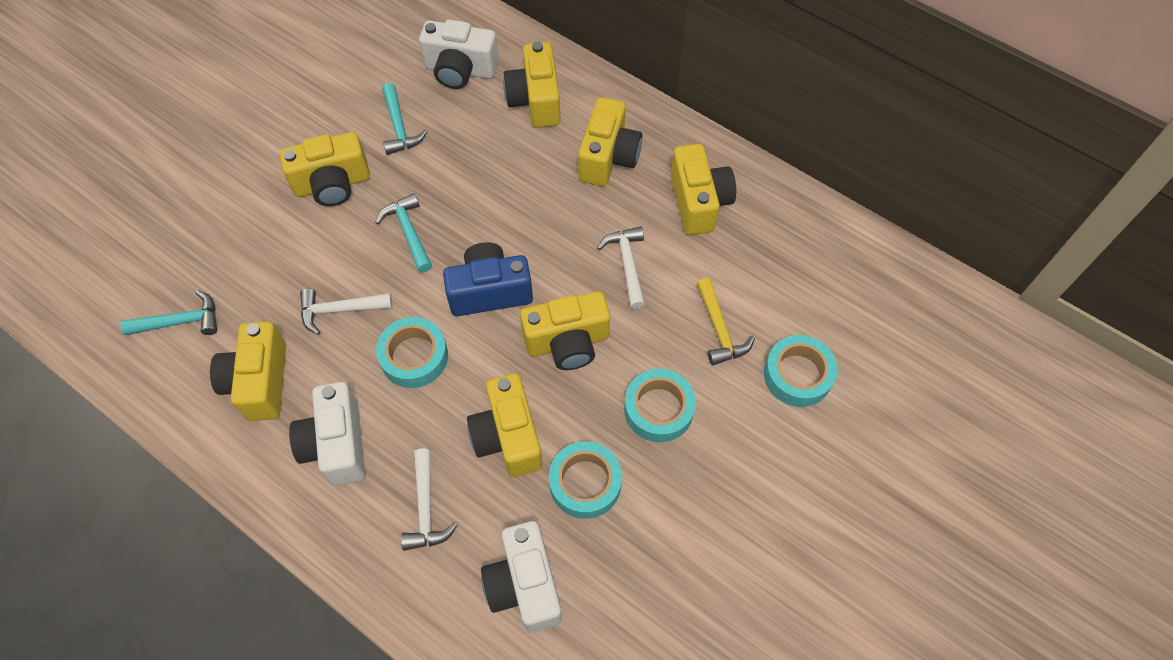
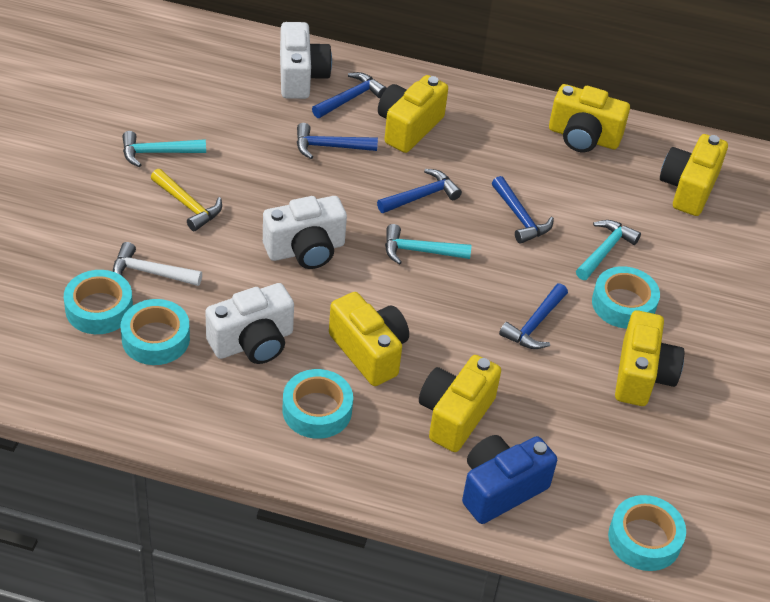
blue hammer: none = 0 -> [297,123,378,159] [312,72,387,118] [377,169,462,213] [492,176,554,244] [499,284,568,349] = 5
turquoise tape: [376,317,448,388] [549,441,622,519] [624,369,696,442] [764,335,838,407] = 4 -> [64,270,133,334] [121,299,190,365] [283,369,353,439] [592,266,660,329] [608,495,686,571] = 5
white hammer: [300,289,392,335] [401,448,457,551] [597,226,645,309] = 3 -> [113,242,202,286] = 1
yellow camera: [210,322,286,421] [279,132,370,206] [467,374,542,477] [503,42,561,128] [520,291,610,370] [578,97,642,186] [671,144,736,235] = 7 -> [329,292,409,386] [378,75,448,153] [419,355,501,452] [549,84,630,152] [615,310,685,406] [660,134,728,216] = 6

